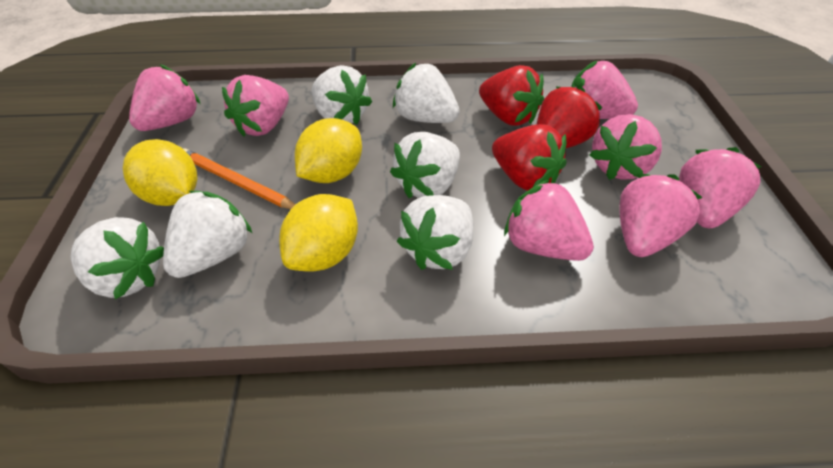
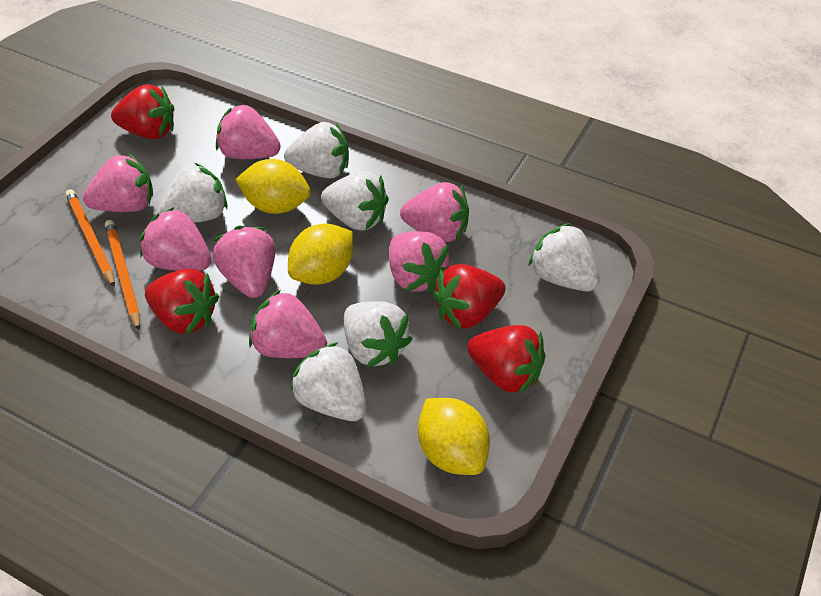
orange pencil: [183,148,296,209] = 1 -> [65,189,115,287] [105,220,140,331] = 2
red strawberry: [479,65,544,126] [492,124,566,191] [536,85,602,148] = 3 -> [111,84,174,139] [145,269,219,335] [432,264,505,329] [467,325,546,395] = 4

